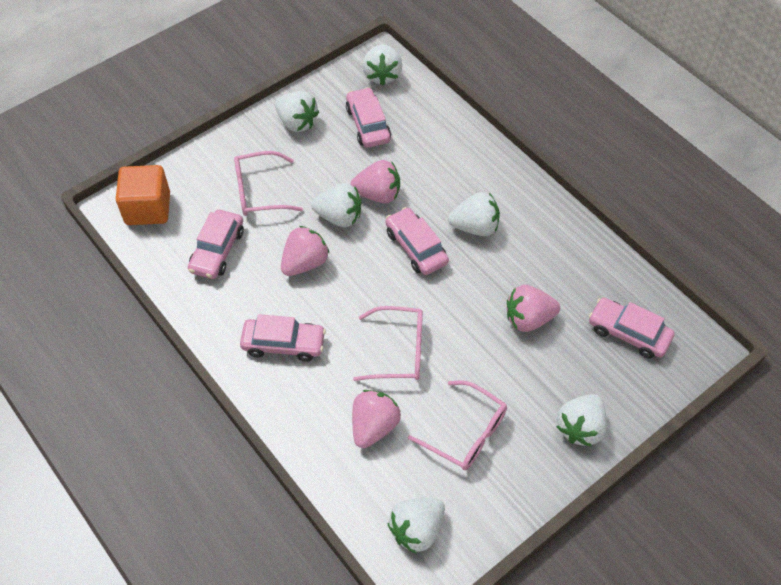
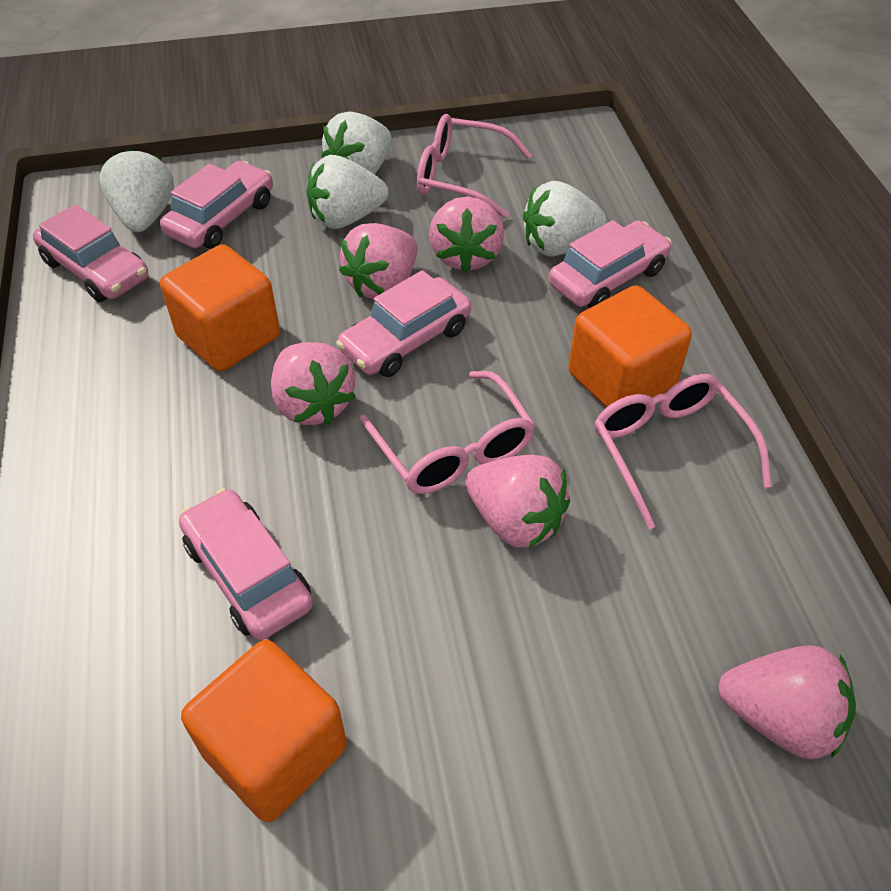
orange cube: [116,165,170,225] = 1 -> [160,244,280,371] [181,639,347,822] [568,285,692,408] = 3
pink strawberry: [281,226,330,276] [350,160,400,203] [352,390,401,448] [507,285,560,332] = 4 -> [271,342,356,425] [339,223,417,299] [429,197,504,273] [465,455,570,549] [718,645,856,759] = 5
white strawberry: [275,91,319,132] [311,183,361,227] [362,45,402,86] [387,498,445,554] [448,192,500,236] [556,394,607,447] = 6 -> [99,148,174,232] [307,155,388,229] [321,112,391,174] [523,181,606,256] = 4

